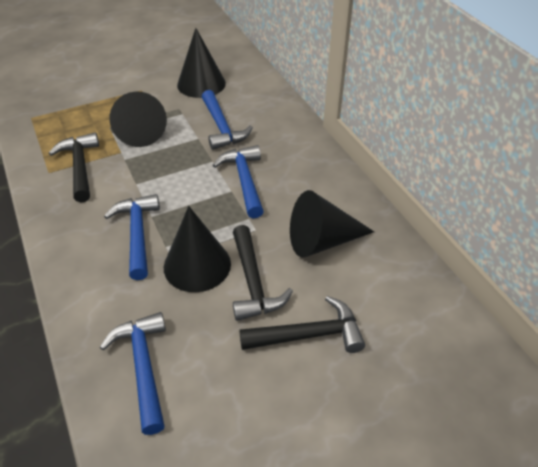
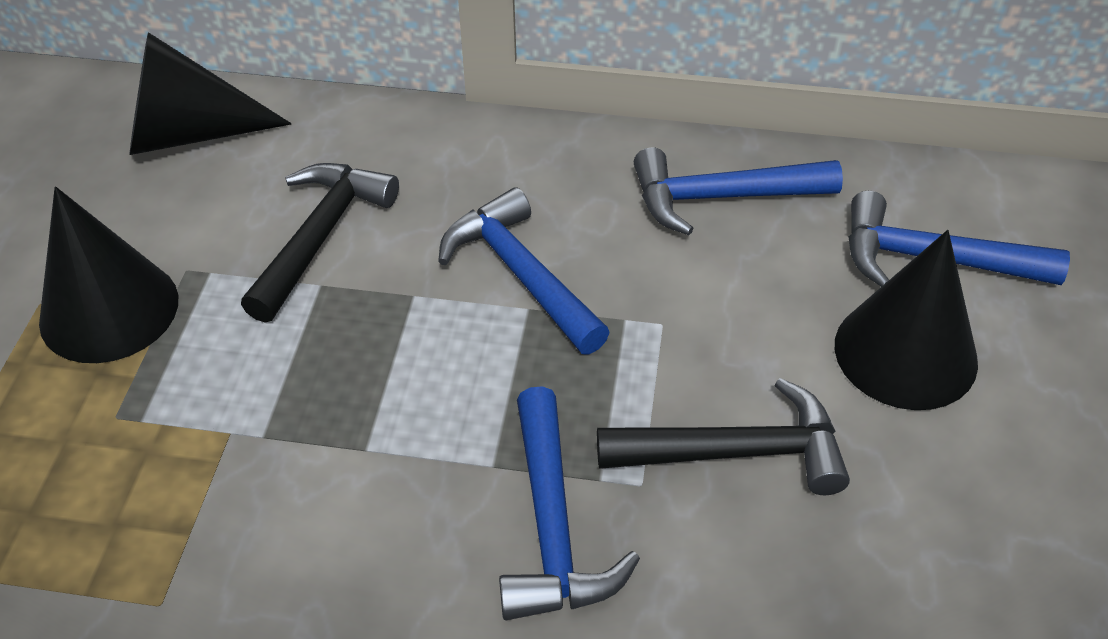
black cone: [110,91,167,147] [164,206,231,292] [177,28,226,98] [290,190,374,258] = 4 -> [39,186,178,363] [129,32,292,155] [835,230,978,410] = 3
black hammer: [49,132,99,202] [233,225,293,321] [239,296,365,353] = 3 -> [241,163,399,323] [597,378,850,495] = 2

